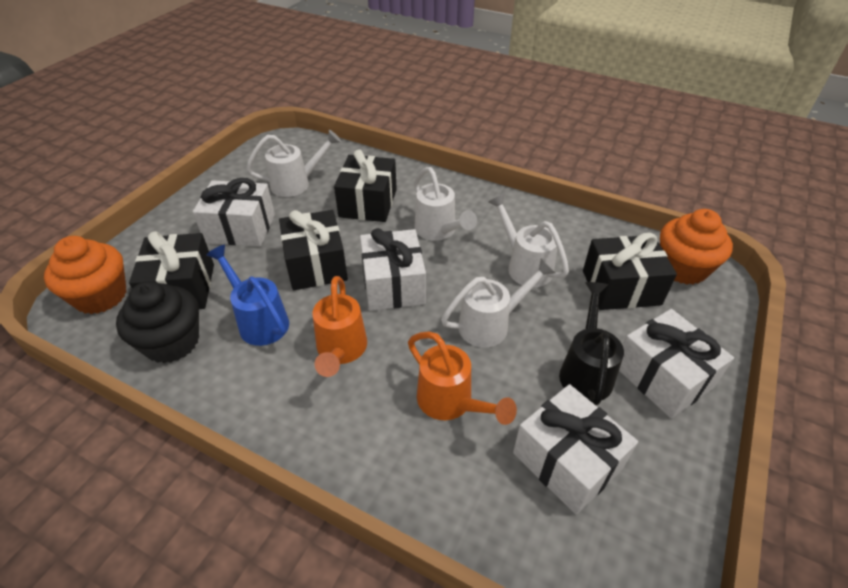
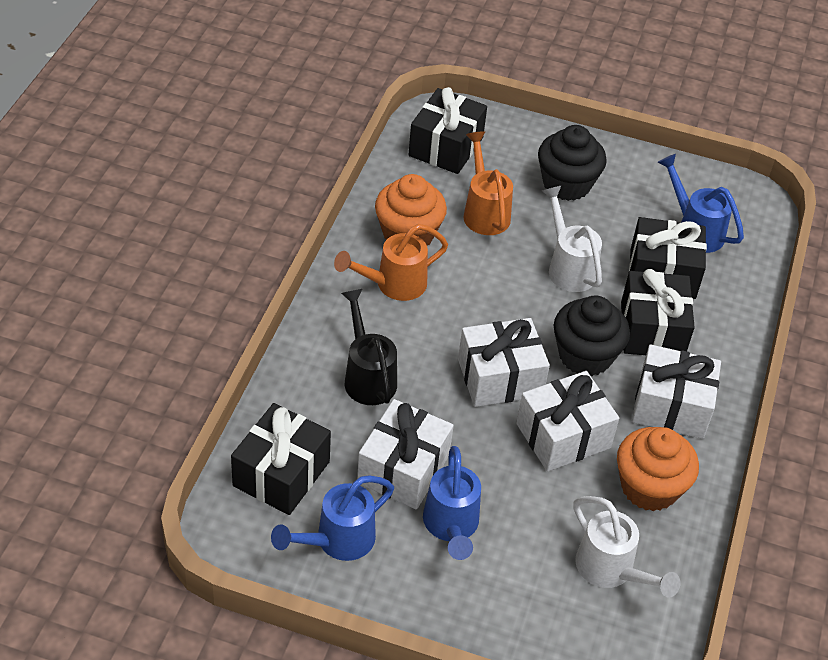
black cupcake: [116,281,199,363] = 1 -> [538,125,607,201] [554,296,630,376] = 2
blue watering can: [206,244,289,346] = 1 -> [271,475,394,561] [423,446,481,560] [658,154,744,253] = 3
white watering can: [246,130,341,197] [414,167,477,241] [441,258,556,348] [488,193,569,287] = 4 -> [542,186,602,292] [573,496,680,598] = 2

